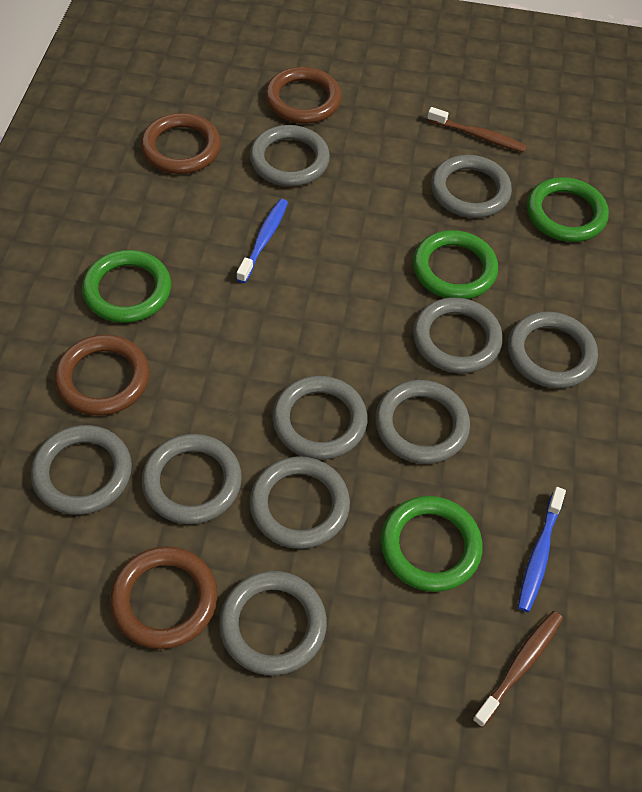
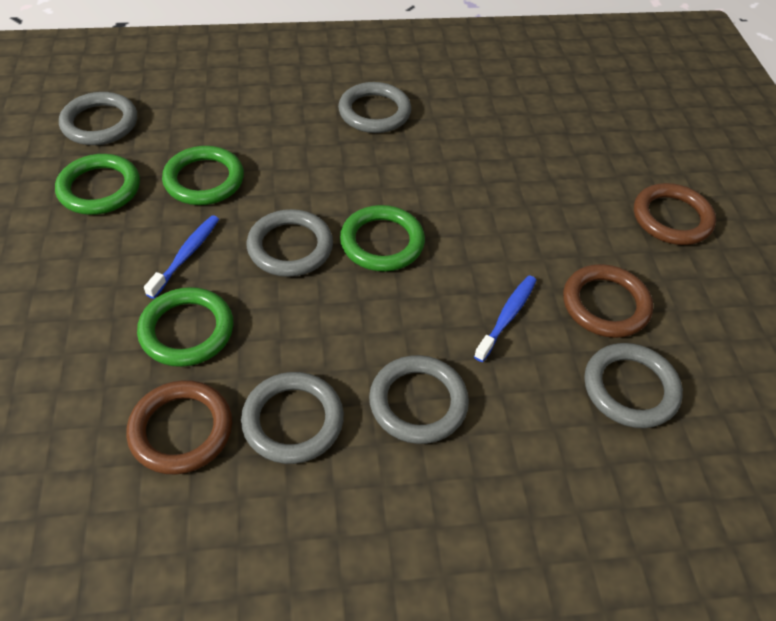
brown ring: [54,335,150,416] [110,546,218,649] [141,113,221,174] [265,67,342,124] = 4 -> [126,380,232,475] [563,264,653,338] [634,183,716,245] = 3
brown toothbrush: [427,107,527,152] [472,611,563,728] = 2 -> none = 0
grey ring: [31,425,132,515] [142,434,242,524] [219,571,327,676] [249,456,350,549] [250,125,330,186] [272,376,368,460] [375,380,470,464] [413,297,503,373] [431,155,512,218] [508,311,598,389] = 10 -> [59,92,137,145] [241,372,344,464] [247,209,333,277] [338,82,411,133] [369,355,469,444] [584,343,683,428] = 6

